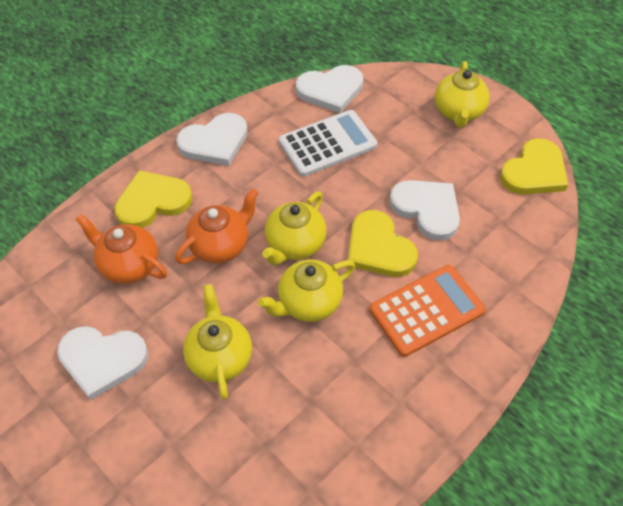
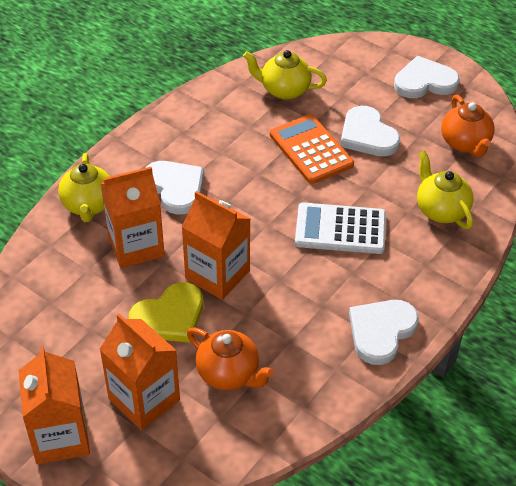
orange carton: none = 0 -> [19,346,90,464] [100,167,165,268] [100,314,180,430] [182,191,250,300] = 4
yellow heart: [114,170,192,228] [348,210,418,277] [500,138,568,195] = 3 -> [129,282,203,343] = 1
yellow teapot: [183,284,252,400] [258,260,355,322] [262,191,326,266] [435,61,490,128] = 4 -> [58,153,110,222] [243,50,327,100] [417,151,473,229] = 3

